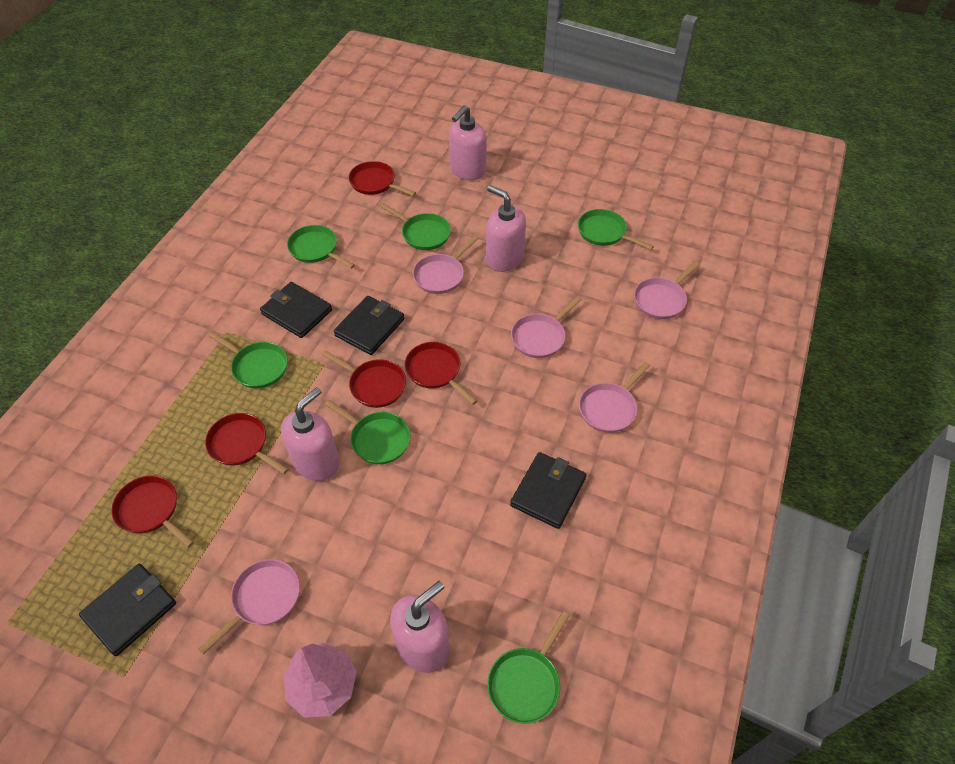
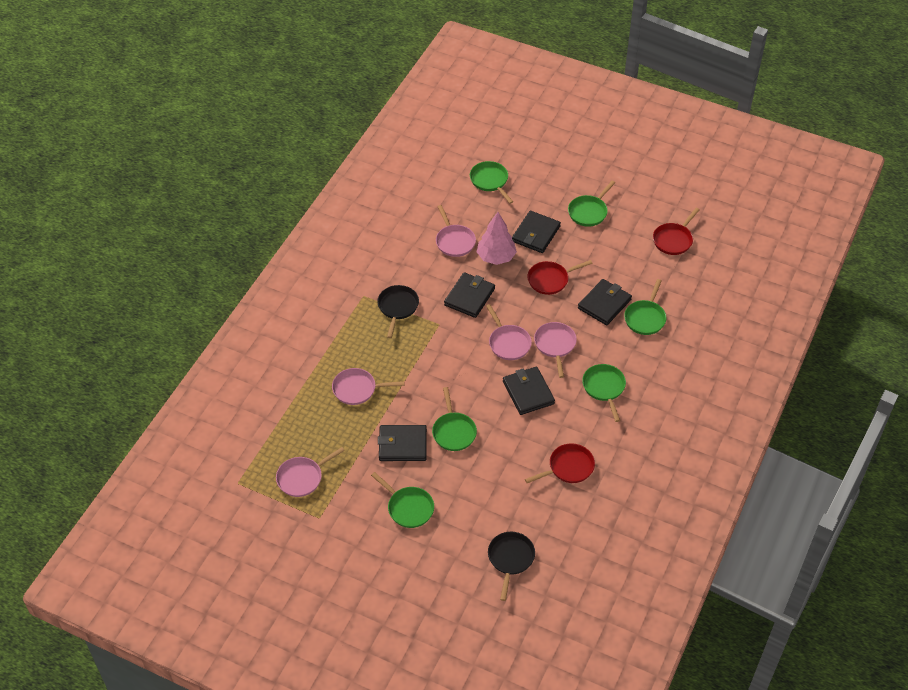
black pan: none = 0 -> [377,285,419,338] [488,532,535,601] = 2
black wallet: [79,563,176,656] [260,282,332,338] [334,296,404,355] [510,452,586,529] = 4 -> [378,425,427,461] [444,272,495,318] [503,366,555,415] [512,211,561,253] [578,279,632,325] = 5
pink soap dispenser: [281,387,340,481] [390,581,449,673] [449,105,487,180] [486,185,526,272] = 4 -> none = 0
red pan: [111,475,194,548] [205,413,289,474] [322,351,406,408] [349,161,416,196] [404,342,477,405] = 5 -> [525,443,595,483] [527,260,593,295] [653,208,700,255] = 3

